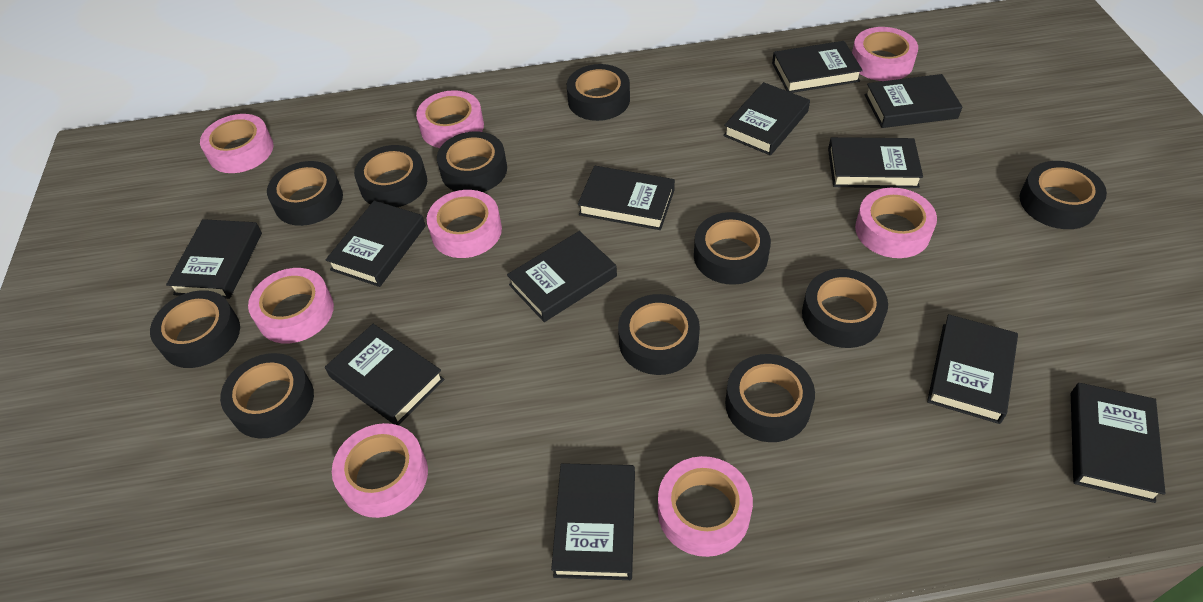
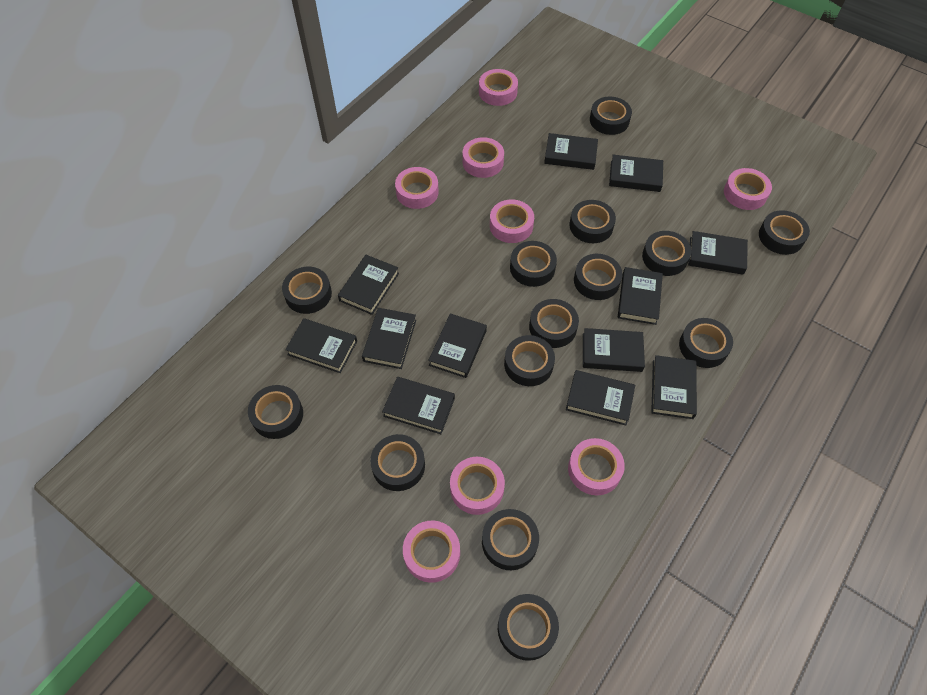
black tape: [150,290,240,368] [220,353,314,438] [267,161,343,226] [354,145,427,207] [437,132,507,192] [567,64,630,121] [618,294,700,375] [694,212,771,285] [725,354,815,442] [802,269,888,348] [1020,161,1107,229] = 11 -> [248,385,303,439] [282,267,332,314] [370,434,425,491] [482,509,539,570] [498,594,559,661] [504,335,555,386] [510,241,557,287] [529,299,579,348] [570,200,616,243] [574,254,623,300] [590,97,632,135] [642,231,692,276] [679,318,733,368] [759,210,810,255] = 14

